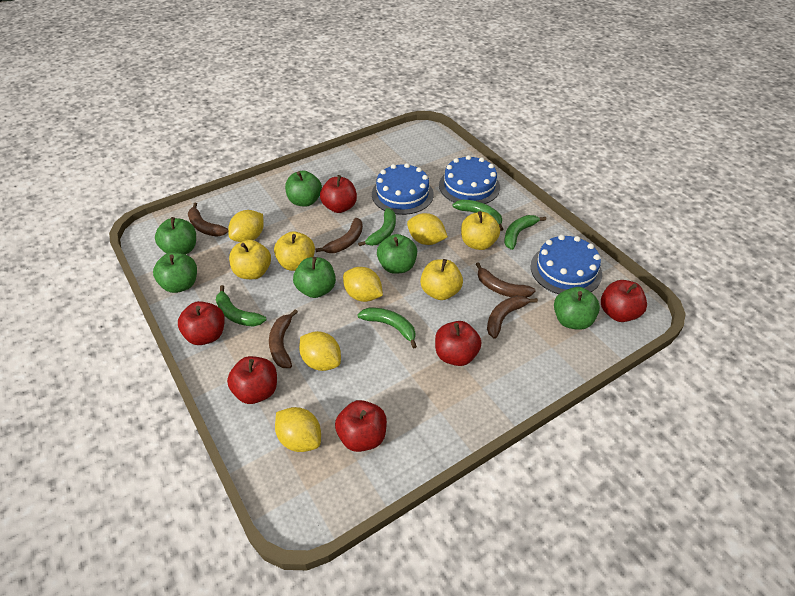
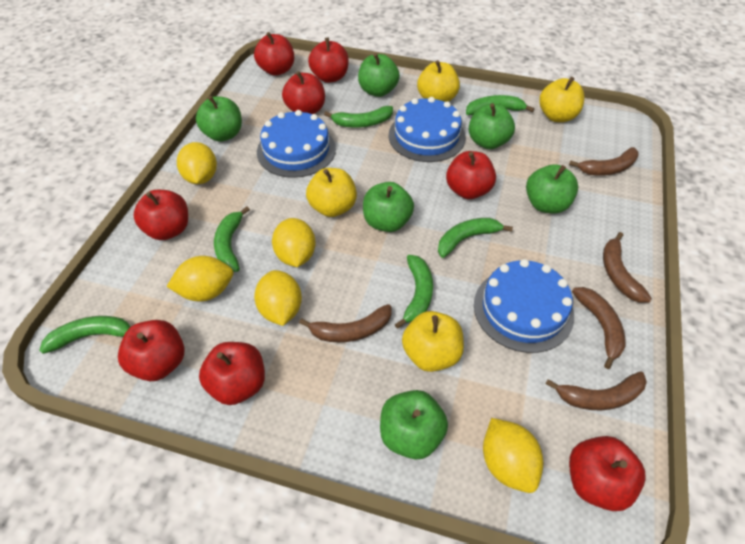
green banana: [216,285,267,327] [357,308,417,349] [358,208,396,246] [452,199,503,231] [504,215,546,250] = 5 -> [39,316,131,354] [214,206,250,272] [324,106,393,128] [395,255,433,329] [438,218,513,258] [466,95,534,115] = 6
red apple: [178,301,225,345] [227,356,277,404] [320,175,357,213] [335,400,387,452] [435,321,481,366] [601,280,647,322] = 6 -> [118,320,185,381] [133,190,188,240] [199,342,265,405] [254,32,294,76] [282,71,325,114] [308,38,349,83] [446,151,496,199] [569,436,646,511] = 8

